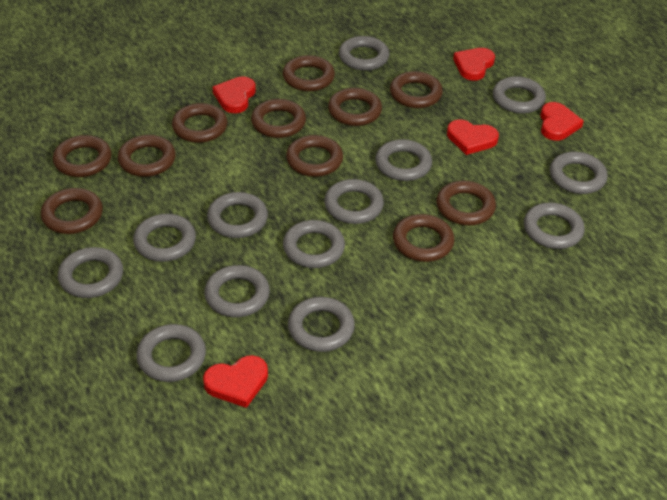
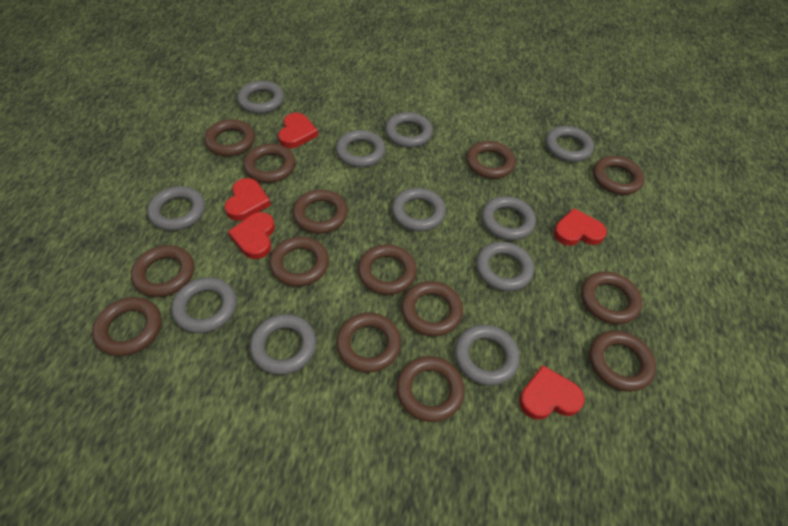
brown ring: [41,188,103,234] [53,135,112,177] [118,135,176,177] [172,103,227,143] [251,99,306,138] [283,55,335,91] [286,135,343,177] [328,88,382,126] [390,71,443,108] [393,214,454,262] [437,181,496,225] = 11 -> [92,297,162,356] [131,245,194,297] [204,119,255,156] [243,144,295,183] [269,236,329,287] [293,190,348,234] [336,313,401,373] [358,244,417,295] [396,356,465,422] [401,281,463,337] [466,141,516,179] [581,271,642,324] [589,330,656,392] [593,156,644,195] = 14
grey ring: [58,247,123,298] [133,214,196,262] [136,324,206,382] [204,265,270,317] [207,192,268,238] [283,220,345,268] [288,297,355,352] [324,179,384,224] [339,36,389,71] [375,139,432,181] [493,76,546,114] [524,203,585,249] [550,152,608,194] = 13 -> [147,186,205,231] [171,277,237,333] [237,81,284,114] [250,314,316,375] [336,130,385,167] [385,112,433,148] [392,188,446,231] [454,325,520,386] [476,242,534,291] [482,196,536,240] [545,126,594,162] = 11

